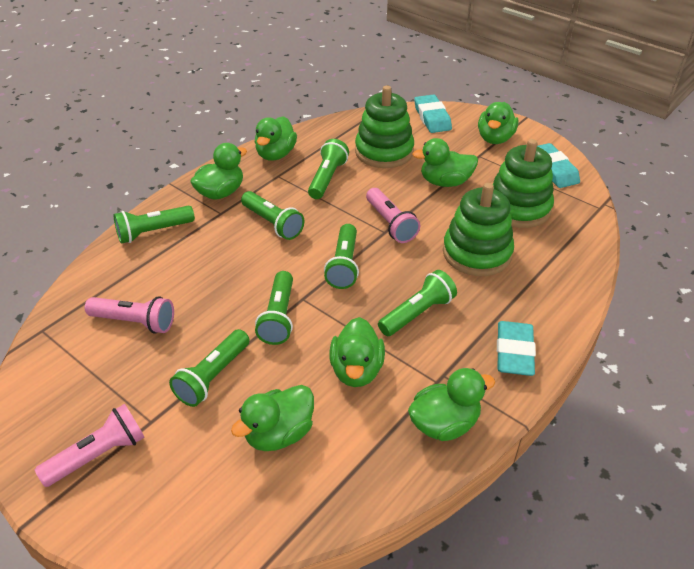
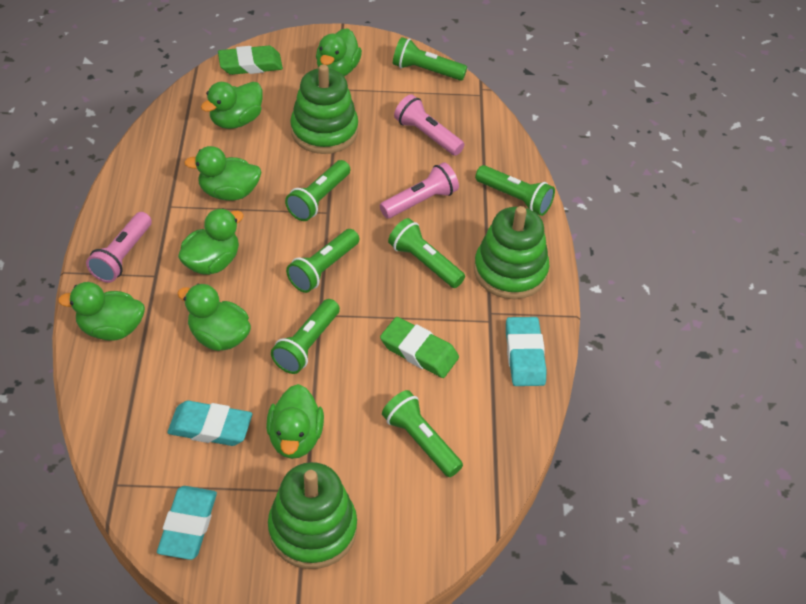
green eraser: none = 0 -> [218,46,283,75] [380,317,459,378] = 2

